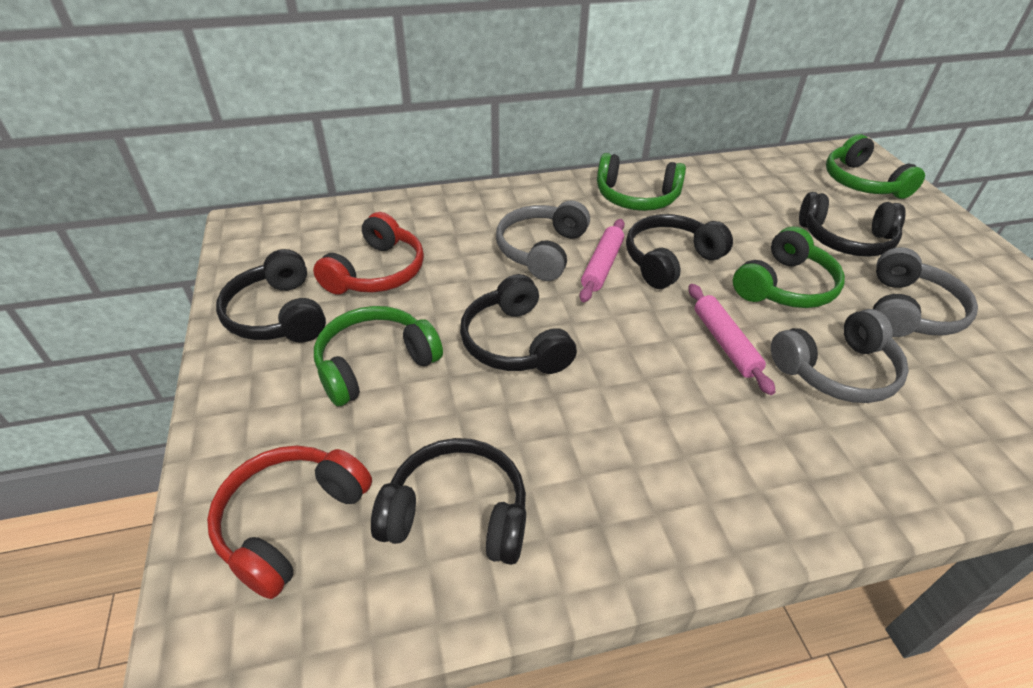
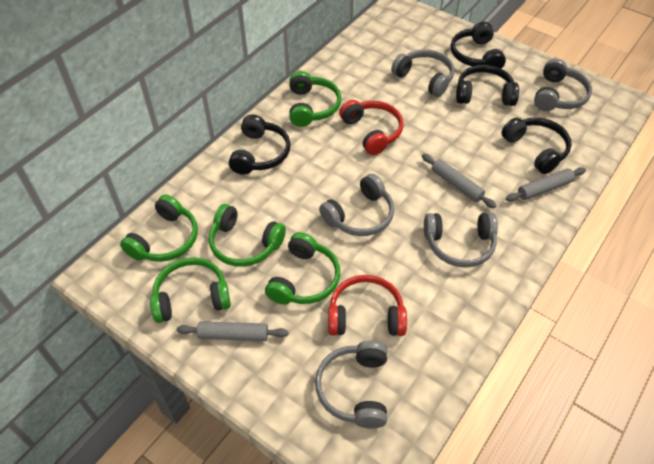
black headphones: [216,249,326,342] [371,438,526,565] [460,274,577,374] [626,214,733,289] [799,192,906,257] = 5 -> [229,114,291,175] [451,22,506,69] [456,65,519,106] [501,117,572,174] = 4
green headphones: [314,306,443,406] [597,153,686,211] [733,227,845,308] [826,134,925,199] = 4 -> [120,195,198,262] [150,257,231,323] [209,204,286,267] [265,232,340,305] [289,71,341,127] = 5
grey headphones: [496,200,590,281] [771,309,909,403] [873,247,978,337] = 3 -> [315,341,387,429] [319,174,394,236] [391,49,454,97] [424,213,498,268] [534,59,592,111] = 5
grey rolling pin: none = 0 -> [177,321,289,341] [422,154,497,208] [506,167,586,202] = 3
pink rolling pin: [580,219,625,302] [688,284,776,395] = 2 -> none = 0

